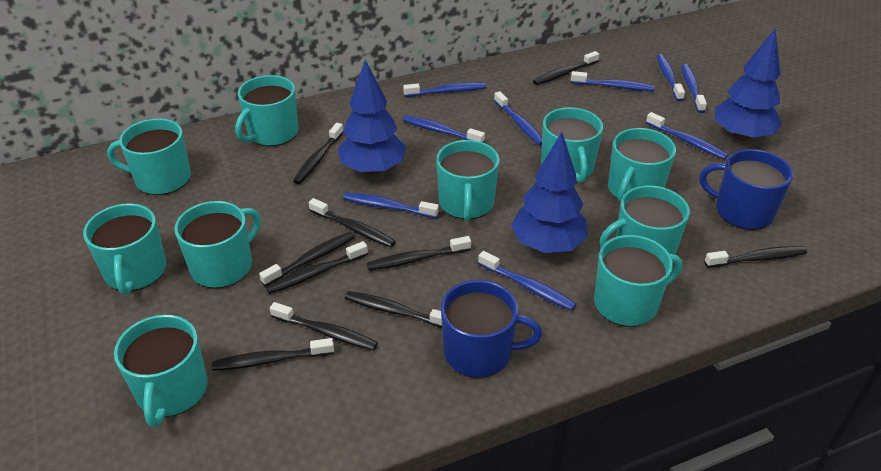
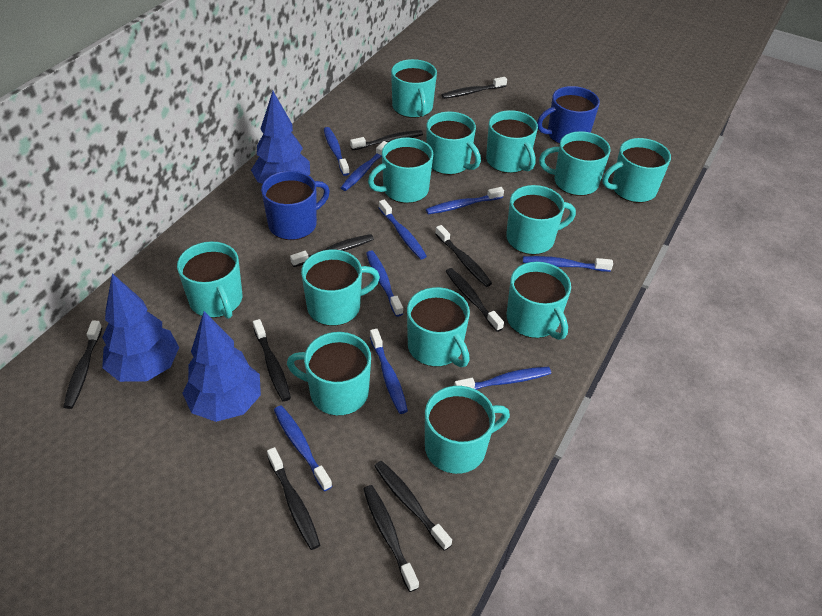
turquoise mug: [83,203,166,295] [107,118,191,195] [114,315,208,427] [174,201,261,288] [235,75,299,146] [436,140,499,221] [541,107,603,183] [594,235,682,327] [599,185,690,255] [608,128,676,203] = 10 -> [177,241,243,319] [287,332,371,416] [301,249,380,326] [368,137,433,203] [391,59,437,118] [407,287,470,367] [425,386,510,474] [426,112,481,175] [486,110,538,173] [506,185,576,255] [507,262,571,340] [539,131,611,196] [603,138,671,203] = 13

